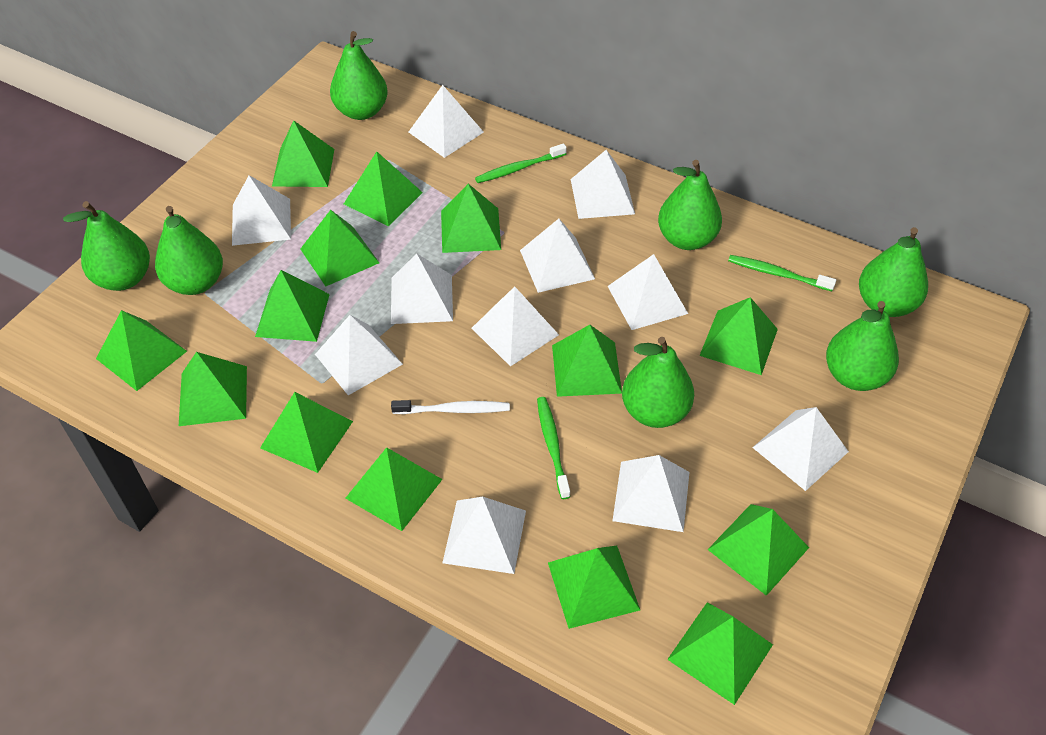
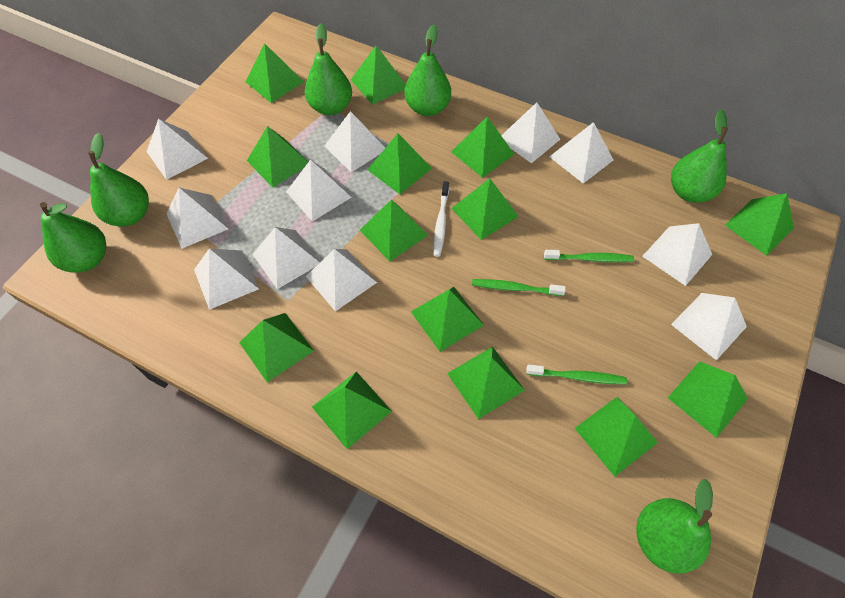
green pear: [63,201,150,291] [155,206,223,295] [330,31,387,120] [622,337,694,428] [658,160,722,250] [826,301,899,391] [859,227,928,317] = 7 -> [40,202,106,273] [88,133,149,227] [305,23,352,115] [404,25,451,116] [636,479,713,574] [671,109,728,203] = 6

